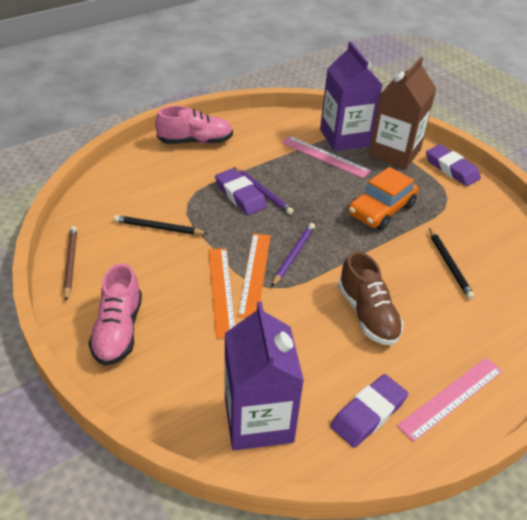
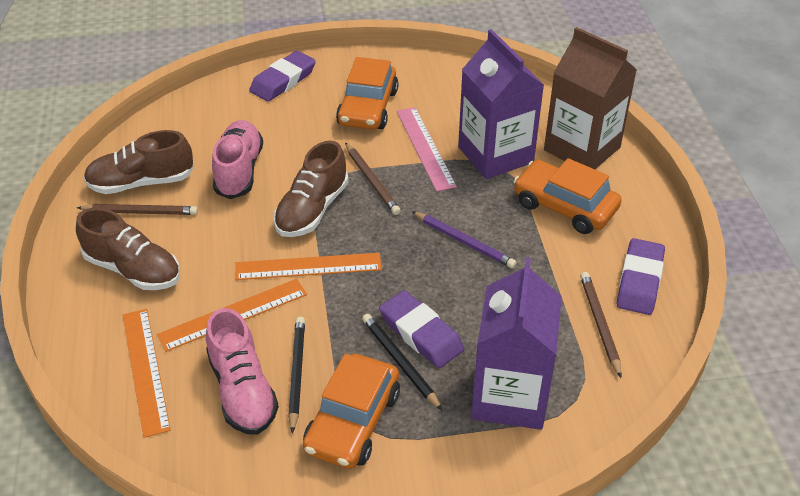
brown pencil: [63,226,77,301] = 1 -> [77,204,198,215] [345,142,401,215] [580,272,622,378] = 3
brown shoe: [338,251,403,345] = 1 -> [76,208,180,290] [84,130,194,194] [273,141,348,237] = 3
orange car: [348,167,418,230] = 1 -> [303,354,400,469] [336,57,399,130] [514,158,621,234] = 3
orange ruler: [208,248,236,338] [238,233,270,318] = 2 -> [123,309,171,438] [157,279,307,352] [235,253,382,280] = 3
pink ruler: [281,136,371,178] [397,358,503,442] = 2 -> [397,107,457,192] = 1
purple pencil: [233,167,294,215] [272,223,315,287] = 2 -> [411,211,517,268] = 1

